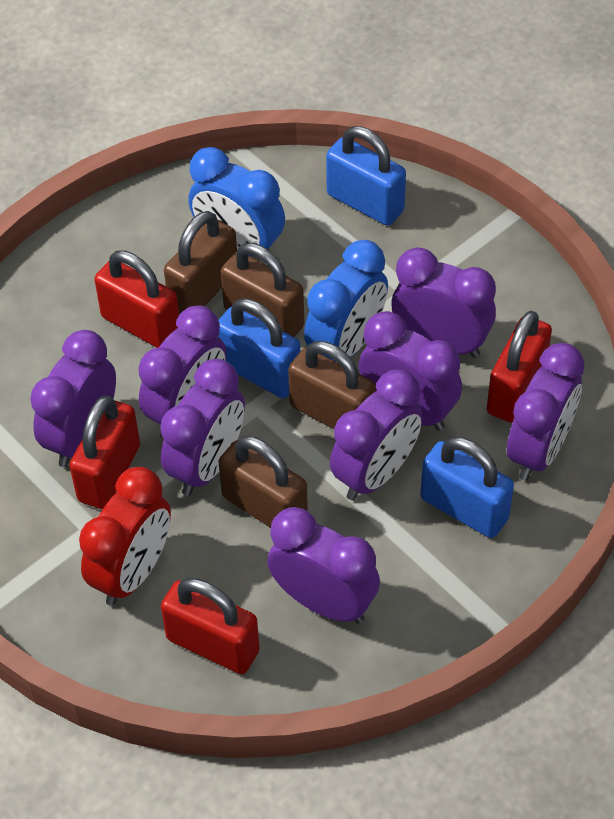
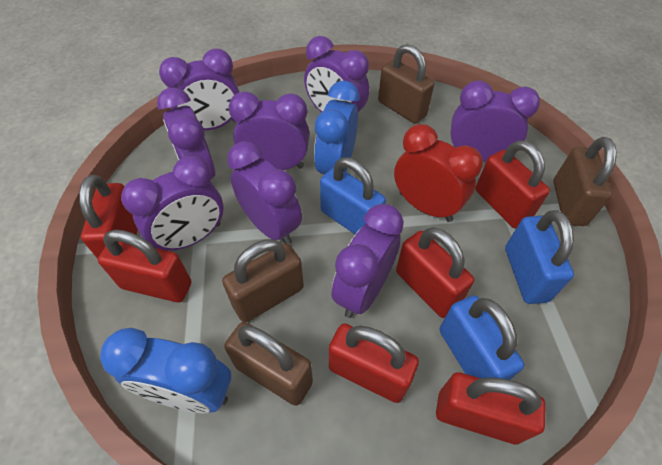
red padlock: [69,396,140,509] [94,251,179,348] [161,578,260,674] [487,311,552,423] = 4 -> [79,175,138,259] [98,229,192,303] [329,323,419,403] [396,227,474,318] [436,372,546,444] [475,140,550,229] = 6

